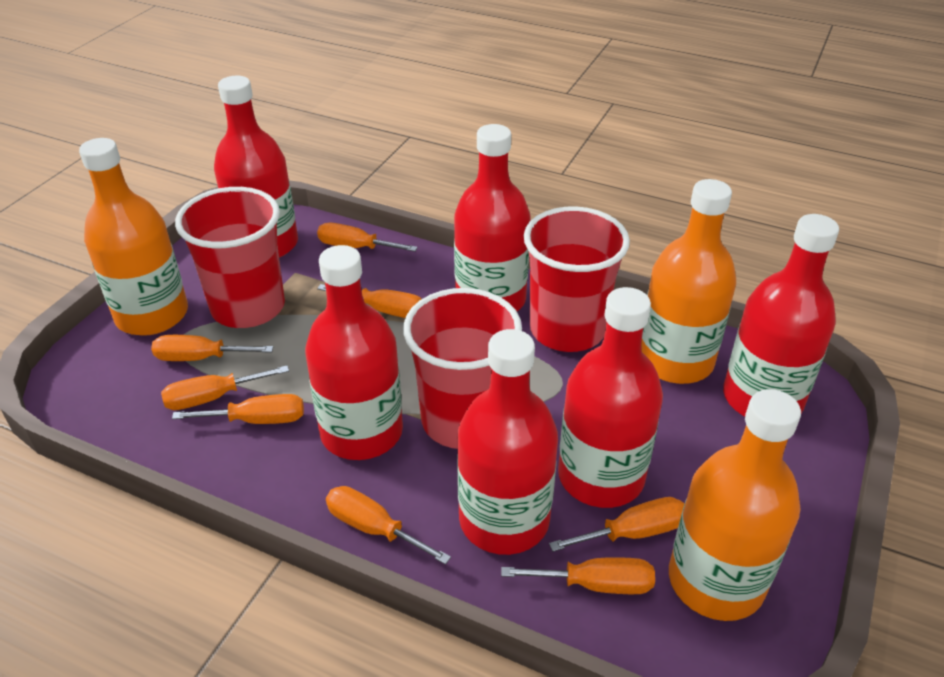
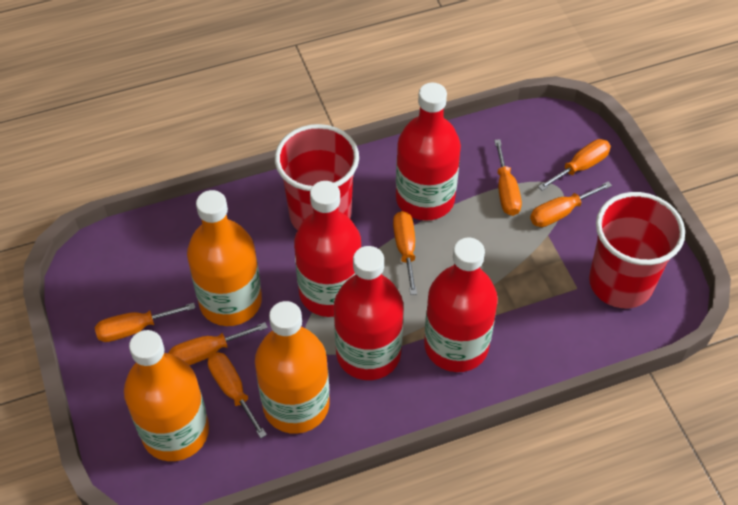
orange screwdriver: [151,335,273,361] [161,365,289,410] [172,394,304,424] [317,223,418,252] [317,284,421,318] [326,486,451,565] [501,557,655,594] [549,497,684,552] = 8 -> [95,303,195,342] [168,322,268,365] [208,352,267,438] [393,211,417,295] [494,139,522,216] [530,181,612,227] [538,139,611,190] = 7
red bottle: [214,76,298,258] [305,245,403,460] [454,124,531,311] [457,329,558,555] [558,287,663,508] [723,214,839,416] = 6 -> [294,181,361,317] [334,246,403,380] [396,83,461,221] [424,238,498,372] = 4
red cup: [175,187,285,328] [403,288,522,449] [524,206,630,352] = 3 -> [275,124,359,230] [589,192,685,308] = 2

